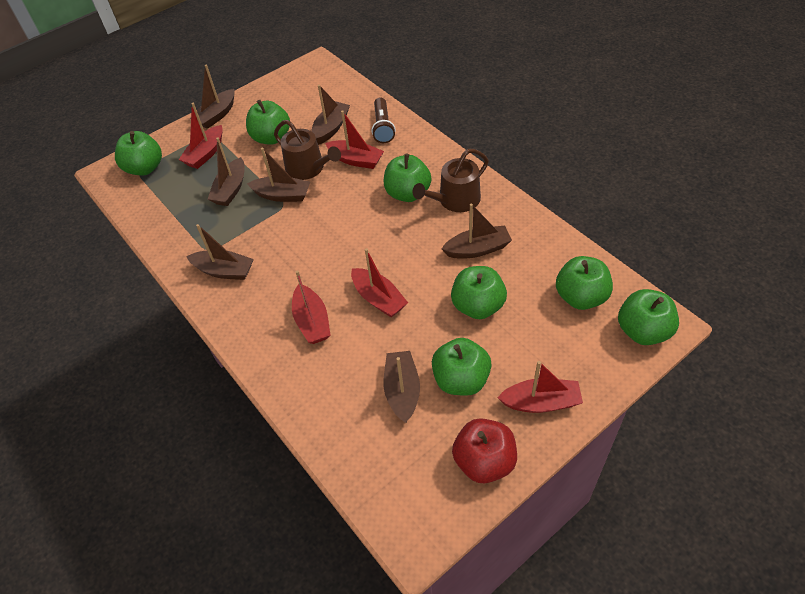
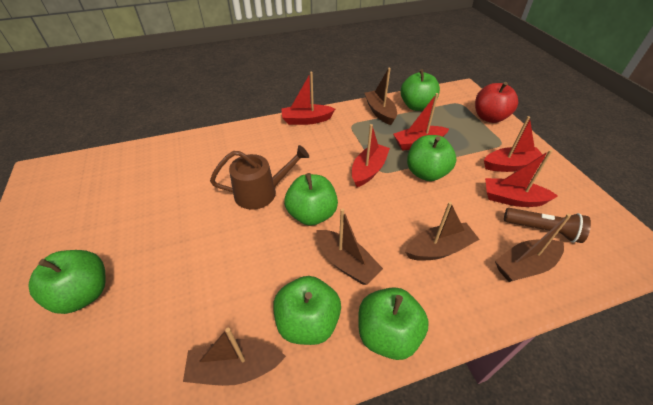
brown boat: [186,224,254,280] [190,65,235,129] [208,137,245,206] [247,148,310,202] [311,85,350,145] [383,351,420,423] [442,204,512,258] = 7 -> [183,328,286,386] [317,208,383,285] [364,68,397,125] [405,202,480,261] [495,214,571,282] = 5
brown watering can: [274,120,341,180] [413,149,489,212] = 2 -> [210,145,309,210] = 1
green apple: [115,131,162,175] [246,100,290,145] [384,154,432,202] [432,338,492,396] [451,266,507,319] [556,256,613,310] [618,289,679,345] = 7 -> [28,250,106,314] [273,276,341,345] [284,173,338,226] [358,287,429,360] [401,69,440,111] [407,135,456,181] = 6

